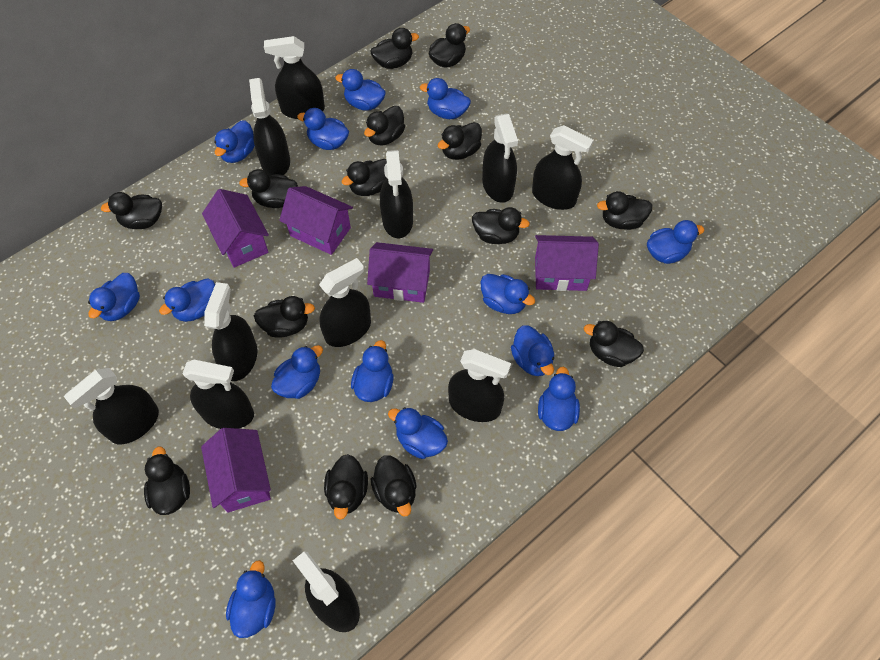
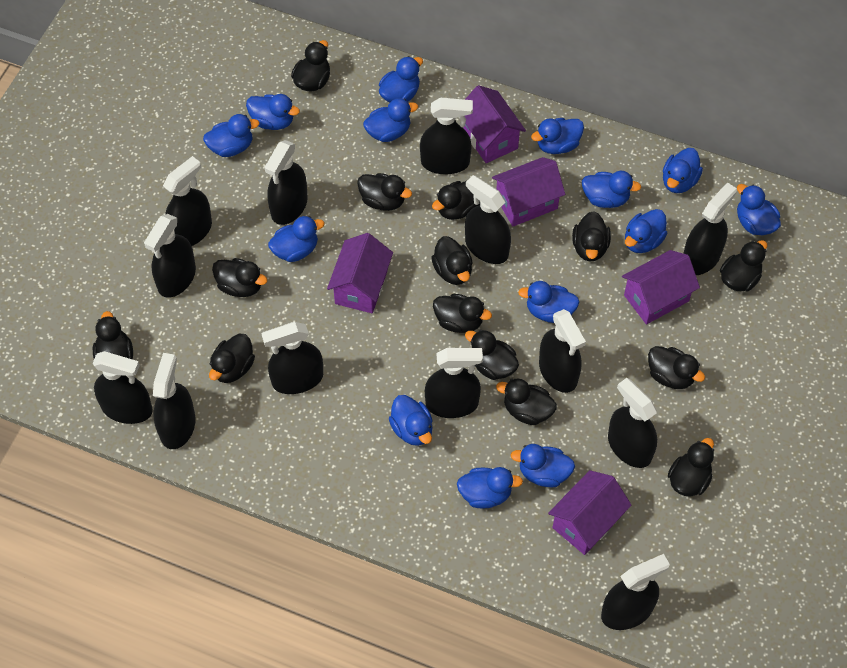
black spray bottle: [64,368,159,445] [182,360,254,429] [204,282,257,381] [249,78,290,176] [264,36,325,119] [293,551,360,632] [319,258,371,347] [380,150,413,238] [448,349,511,422] [482,114,518,203] [532,125,594,210] = 11 -> [93,351,153,424] [144,214,196,298] [153,353,195,449] [163,156,212,246] [261,322,323,394] [264,140,308,225] [420,97,473,175] [425,348,483,418] [465,175,511,264] [539,309,586,393] [601,554,670,630] [608,378,657,468] [684,182,737,275] = 13

